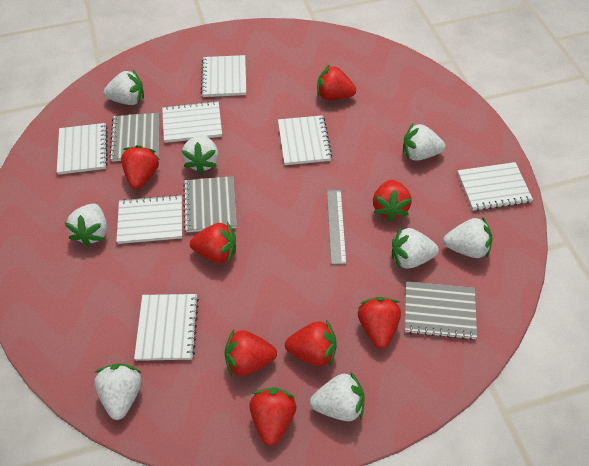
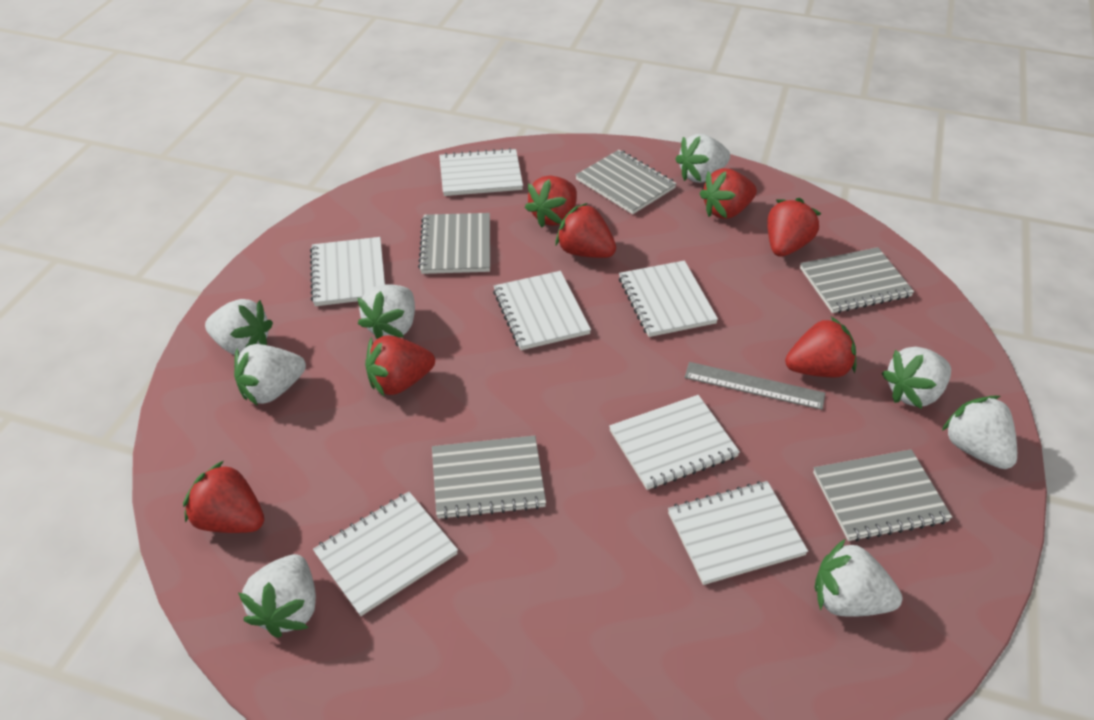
grey notebook: [109,113,159,162] [183,176,237,232] [405,281,477,340] = 3 -> [418,213,490,274] [432,435,546,520] [576,150,677,214] [800,247,914,313] [813,449,952,541] = 5
red strawberry: [121,145,160,189] [190,222,236,263] [224,330,277,376] [249,388,296,446] [285,320,337,366] [317,64,356,100] [358,297,401,349] [373,180,412,221] = 8 -> [183,461,264,533] [365,335,435,397] [525,176,577,228] [555,203,616,258] [699,168,757,219] [767,198,821,257] [785,317,856,378] = 7

